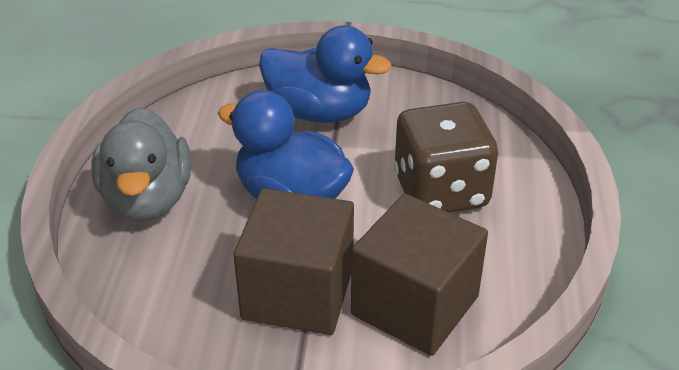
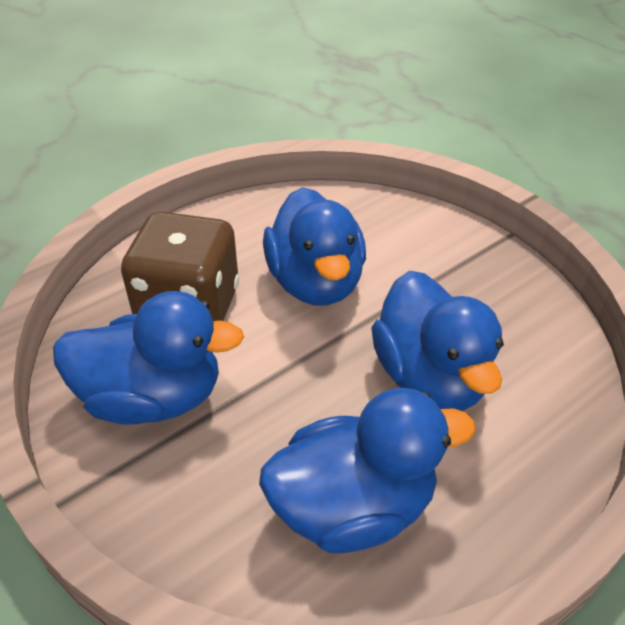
blue duck: [218,90,354,199] [259,25,392,122] = 2 -> [53,291,244,425] [259,388,476,553] [263,187,366,306] [371,271,504,411] = 4
brown cube: [233,188,354,335] [351,194,488,356] = 2 -> none = 0
grey duck: [92,107,191,221] = 1 -> none = 0

